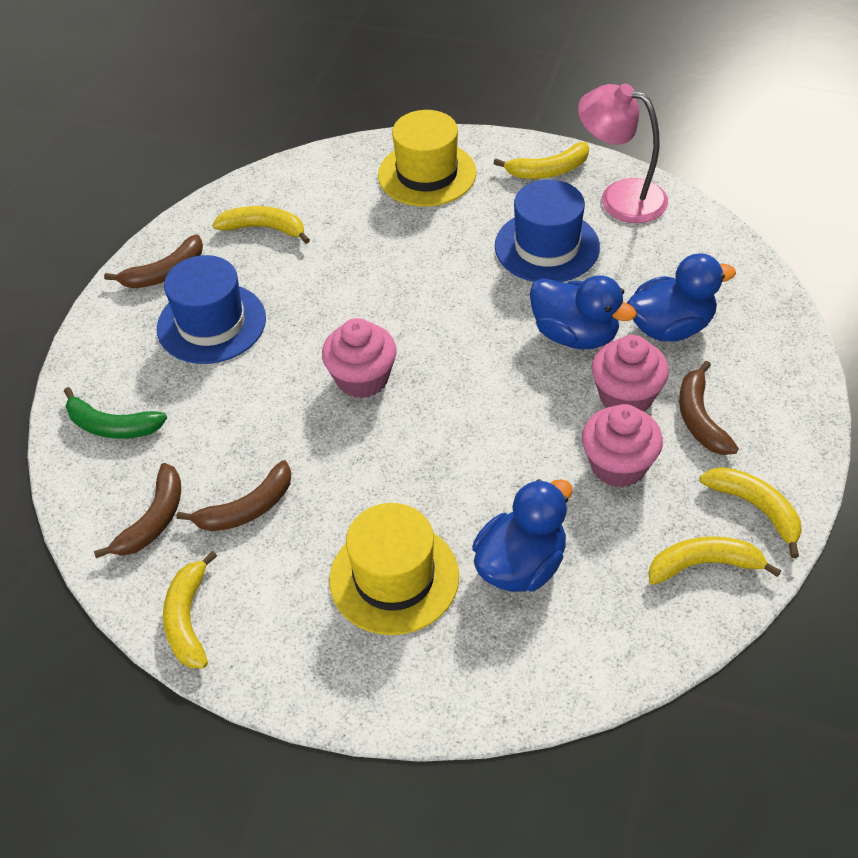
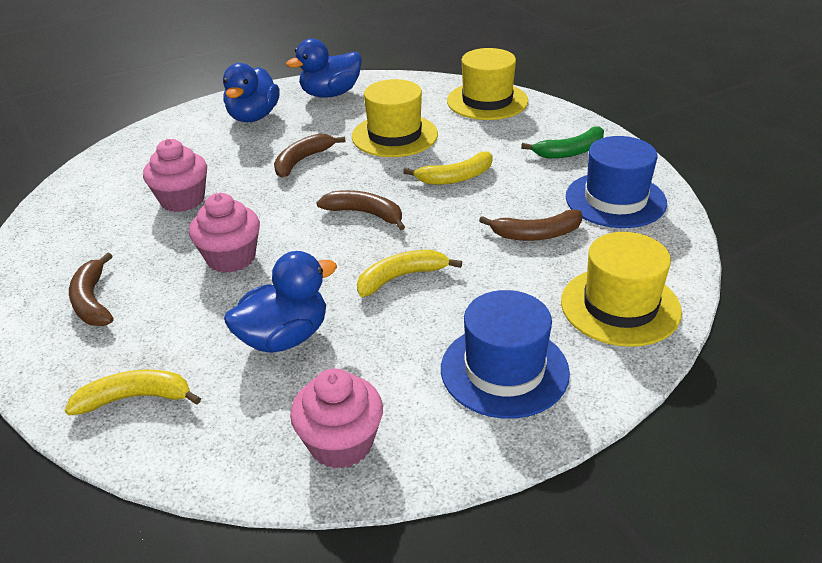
pink lamp: [578,84,668,223] = 1 -> none = 0
yellow banana: [163,551,217,668] [212,206,310,244] [494,142,589,179] [649,536,781,585] [700,467,802,558] = 5 -> [65,370,201,415] [357,250,462,297] [403,151,493,185] = 3
yellow hat: [329,503,459,635] [378,110,476,207] = 2 -> [352,79,438,157] [447,48,528,120] [561,232,682,347] = 3

